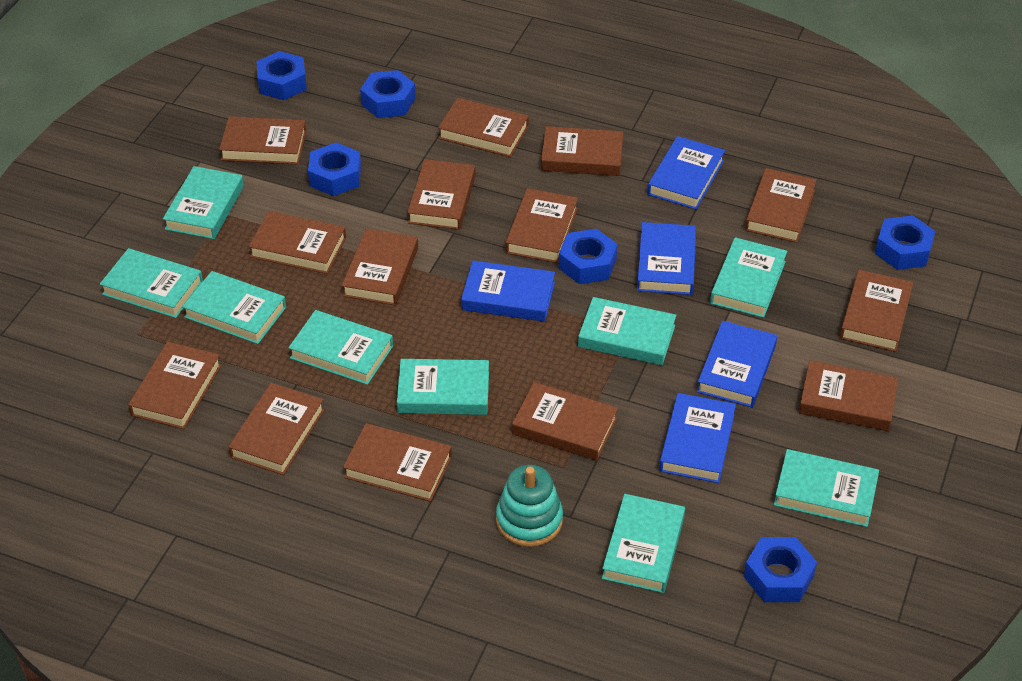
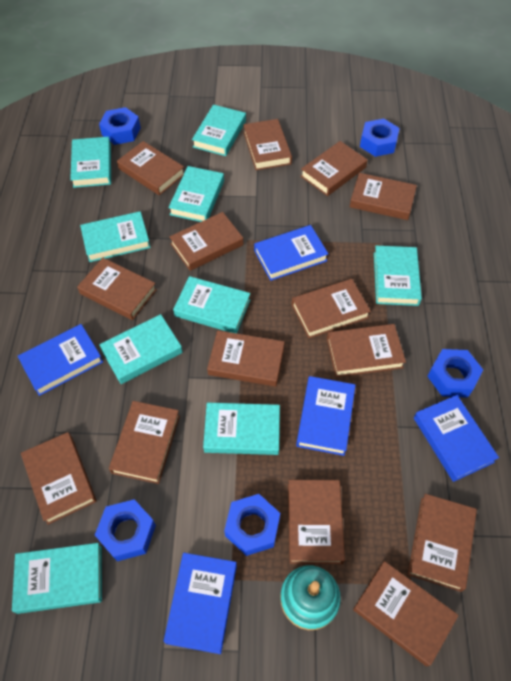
blue nut: [257,51,307,100] [308,142,361,196] [360,70,416,118] [559,229,618,284] [744,537,817,602] [875,215,935,270] = 6 -> [95,499,156,561] [99,107,141,145] [224,494,280,556] [360,119,400,157] [427,349,483,398] = 5

